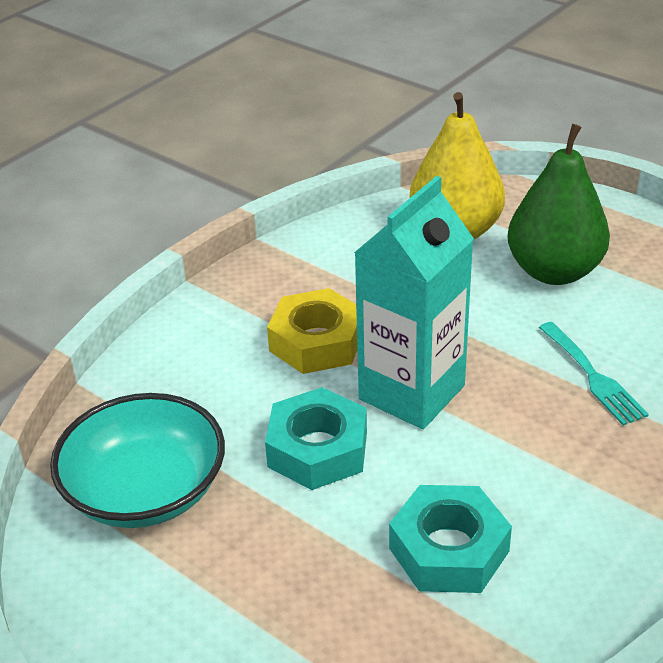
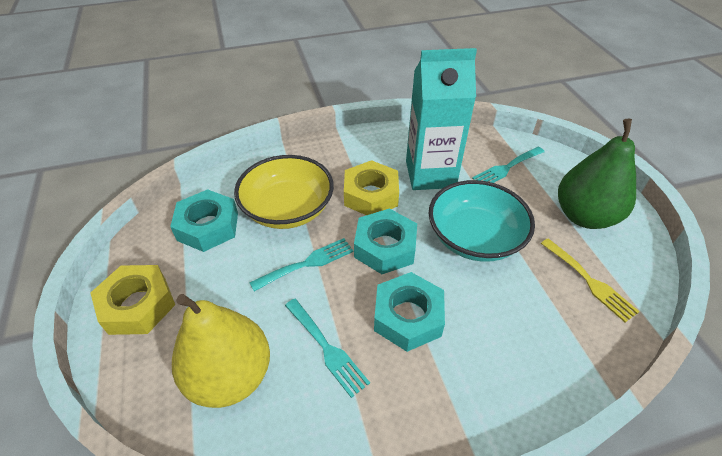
turquoise fork: [539,322,649,426] = 1 -> [249,238,353,291] [285,299,370,398] [472,147,544,183] = 3
turquoise nut: [265,387,367,490] [389,485,512,593] = 2 -> [170,189,238,252] [354,208,417,274] [374,272,445,352] = 3
yellow bowl: none = 0 -> [234,155,334,229] = 1
yellow fork: none = 0 -> [541,238,640,323] = 1
yellow nut: [267,288,357,374] = 1 -> [90,265,175,335] [344,160,399,215] = 2

